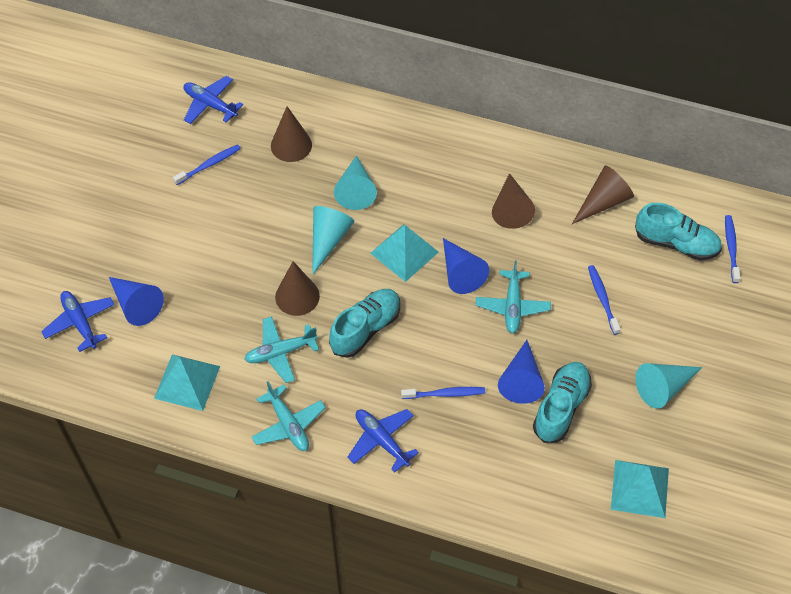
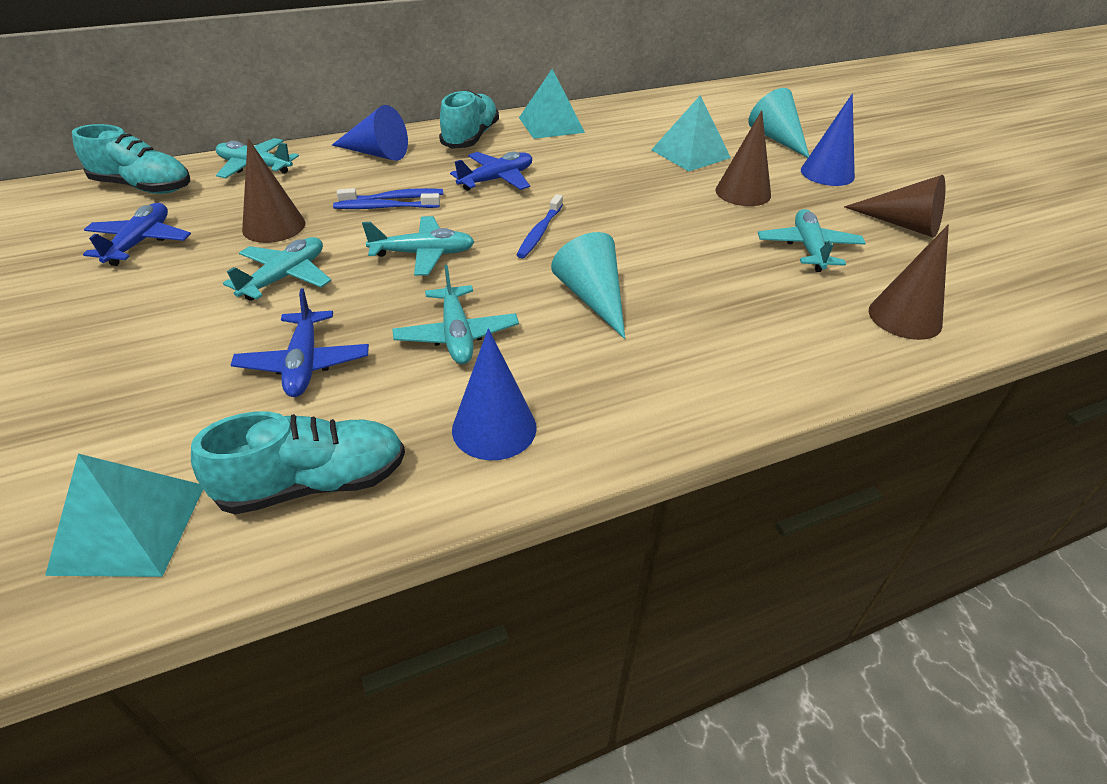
blue toothbrush: [173,144,241,185] [401,387,485,399] [588,265,621,335] [725,215,740,283] = 4 -> [333,193,440,209] [337,188,443,202] [517,194,563,258] = 3
turquoise cone: [312,206,355,275] [334,155,377,210] [636,363,702,409] = 3 -> [551,232,625,339] [748,88,809,158] = 2
turquoise plane: [244,316,319,383] [252,381,326,451] [476,260,551,334] = 3 -> [216,138,299,178] [223,237,332,301] [362,216,475,276] [392,265,519,364] [758,209,866,272] = 5

